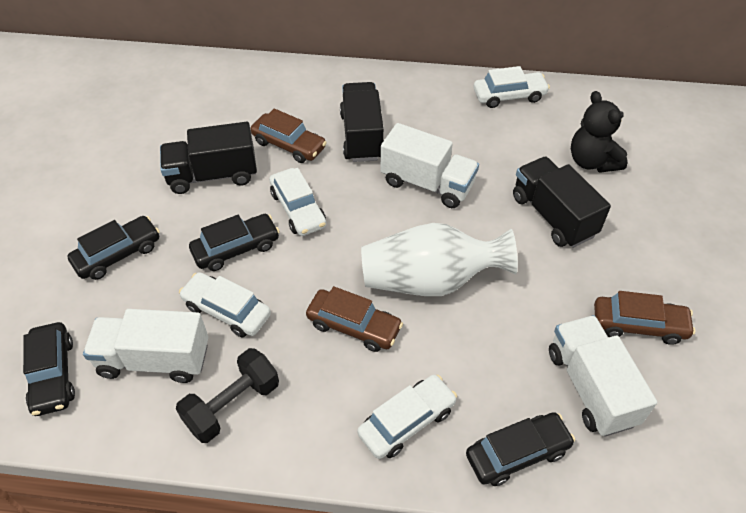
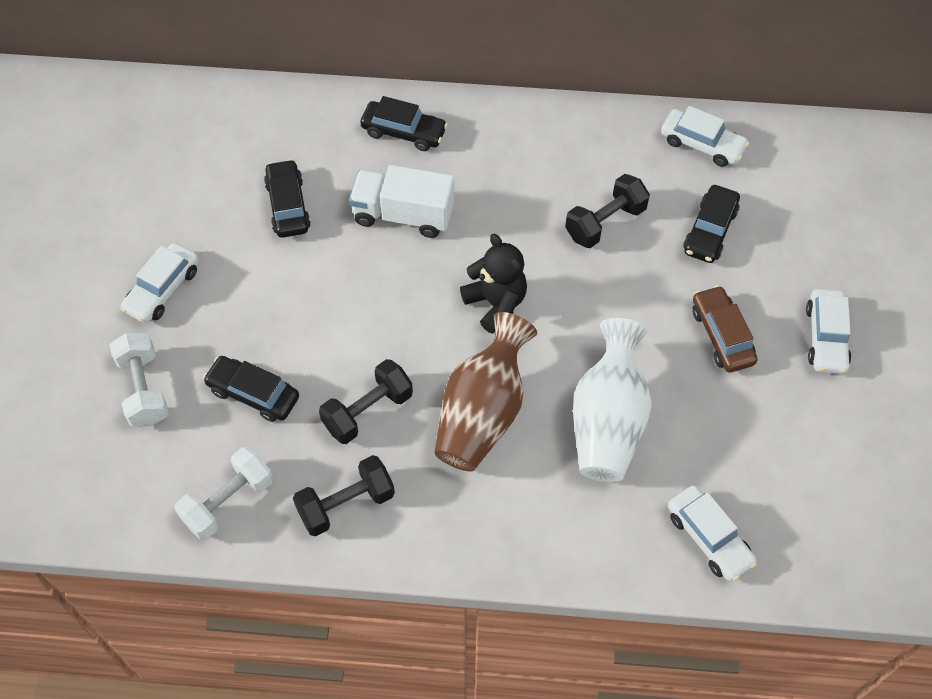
black dumbbell: [176,348,279,443] = 1 -> [293,455,395,537] [319,359,413,444] [565,174,650,248] = 3
black truck: [160,122,257,194] [340,82,384,162] [513,157,611,248] = 3 -> none = 0
brown car: [250,109,327,163] [306,286,403,352] [594,291,695,345] = 3 -> [692,285,758,372] = 1
brown vase: none = 0 -> [434,312,537,471] = 1
white dumbbell: none = 0 -> [110,332,169,427] [174,447,273,540] = 2
white truck: [83,309,209,383] [381,123,479,208] [549,315,657,437] = 3 -> [349,165,454,238] = 1

